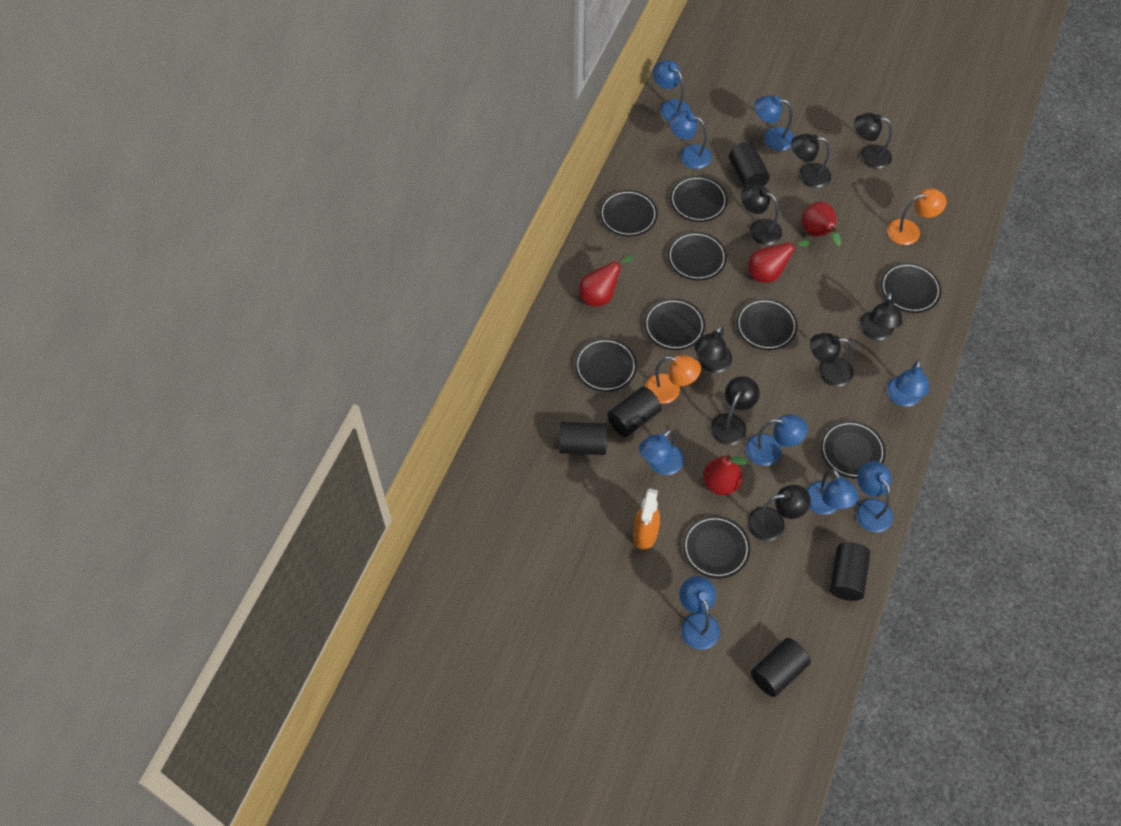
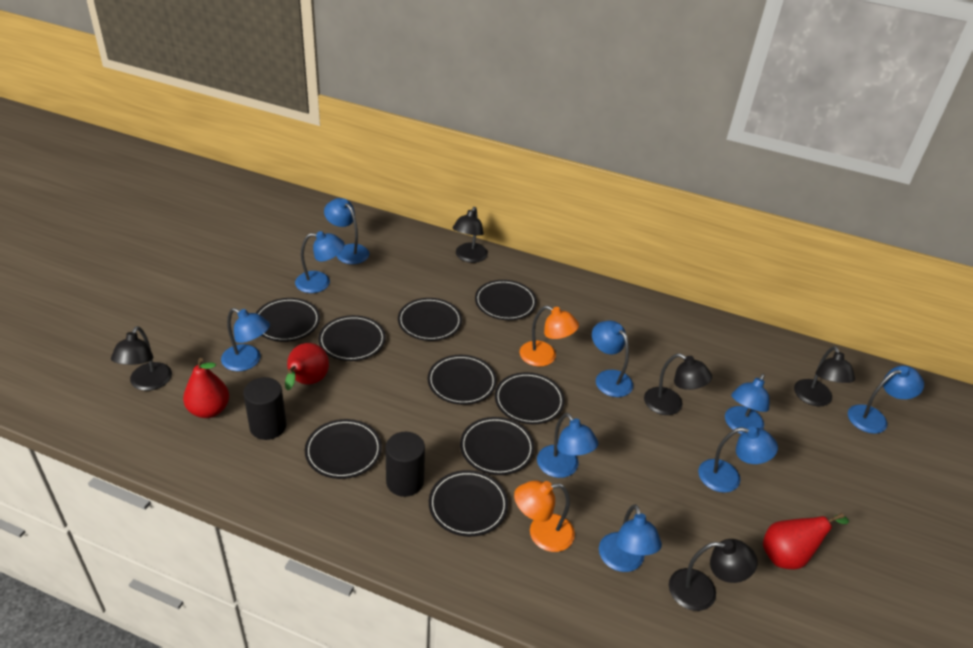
black cylinder: [559,422,607,455] [607,387,661,437] [729,142,770,188] [751,638,811,697] [830,542,870,601] = 5 -> [243,377,286,440] [385,432,425,497] = 2
black lamp: [694,325,732,373] [710,376,760,445] [741,184,782,245] [747,485,811,541] [791,134,831,188] [810,333,853,387] [854,113,892,169] [860,292,903,340] = 8 -> [111,326,172,391] [453,207,488,263] [644,353,712,415] [669,539,758,611] [794,346,855,406] = 5
orange spray bottle: [633,488,660,550] = 1 -> none = 0
red pear: [579,255,633,307] [703,454,747,495] [748,238,809,283] [802,202,841,246] = 4 -> [183,358,229,418] [285,343,329,390] [763,513,849,569] = 3

